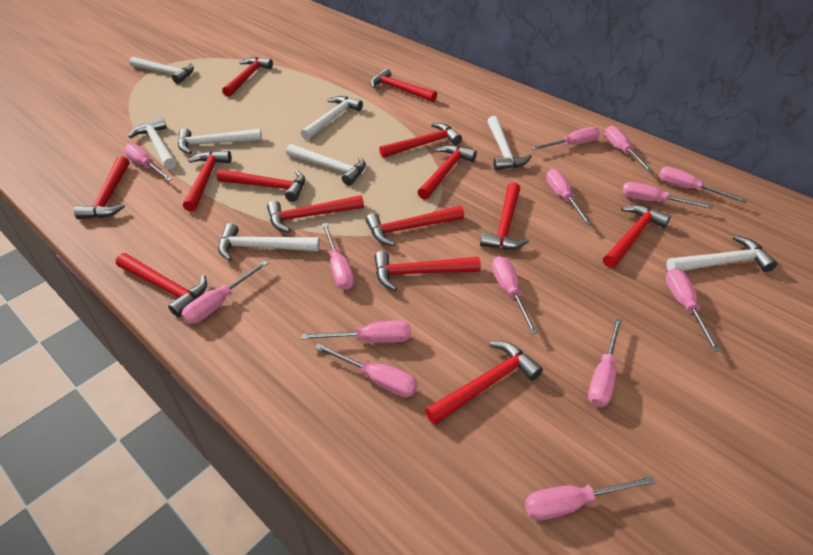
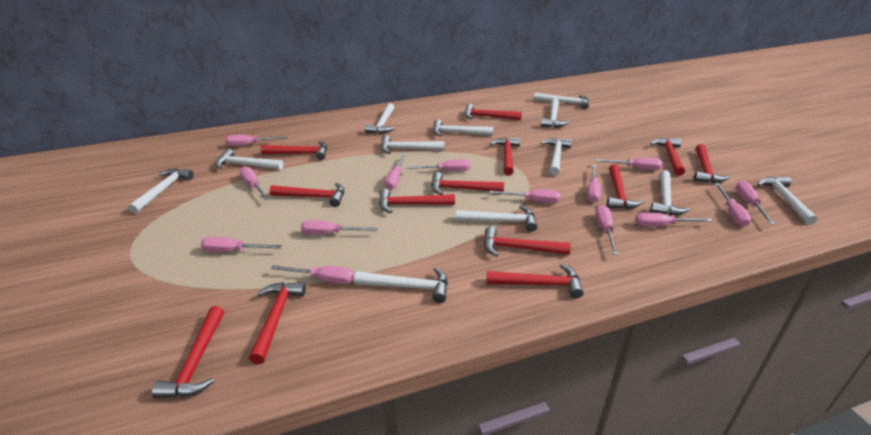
red hammer: [74,156,129,219] [116,253,207,317] [183,151,232,212] [217,169,305,202] [222,57,273,97] [267,195,364,233] [366,206,464,246] [370,68,437,102] [374,251,481,291] [379,123,462,158] [418,145,477,200] [425,342,543,425] [480,182,529,249] [603,205,671,268] = 14 -> [152,306,224,398] [249,282,306,364] [261,141,327,160] [269,183,344,207] [379,188,455,213] [431,172,504,195] [464,104,522,120] [484,226,571,257] [487,263,584,299] [490,137,520,176] [607,164,644,209] [650,138,685,176] [694,144,730,183] = 13
white hammer: [129,57,194,84] [129,117,176,169] [178,128,262,154] [218,223,320,261] [286,144,366,186] [301,96,363,140] [487,116,532,170] [666,235,778,272] = 8 -> [128,168,194,214] [215,149,283,170] [354,267,448,303] [365,103,395,134] [380,135,444,154] [433,119,493,137] [456,205,537,232] [534,93,589,109] [540,98,569,128] [541,138,572,176] [650,170,690,215] [757,177,818,225] = 12

